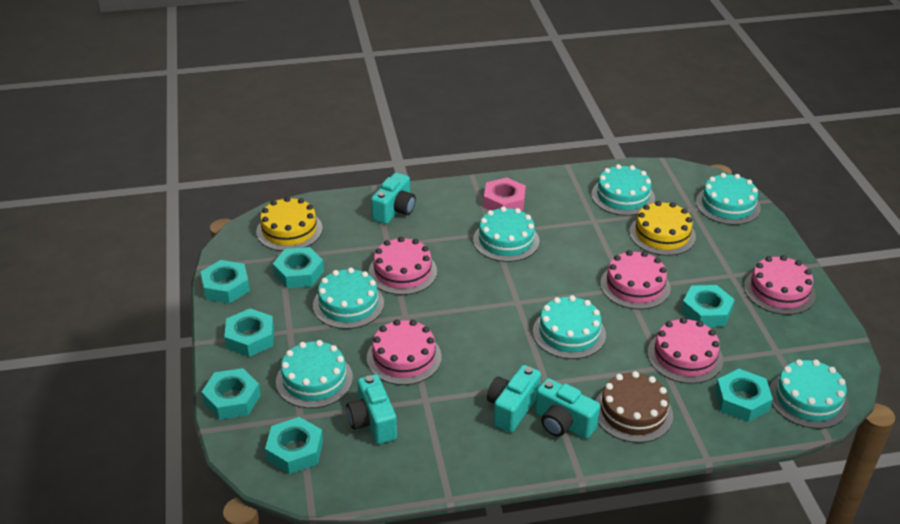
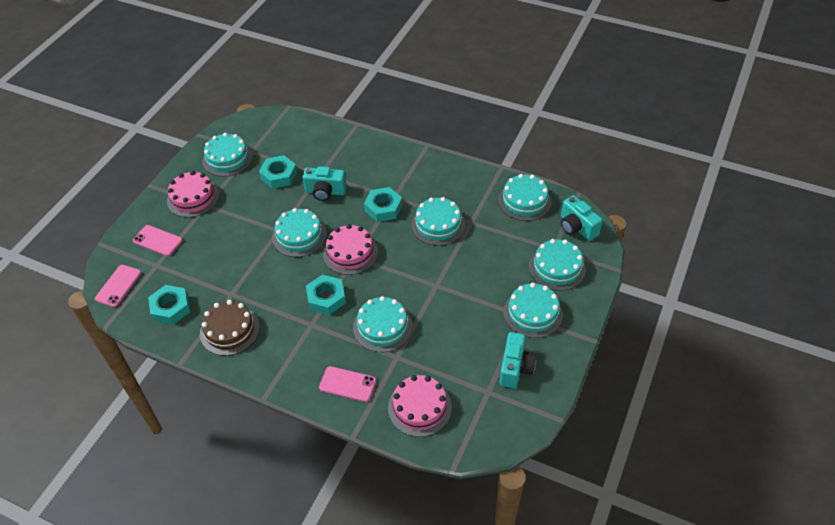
pink cake: [367,319,442,385] [368,237,437,295] [600,250,671,310] [648,318,723,384] [744,255,816,315] = 5 -> [167,171,219,217] [323,224,378,275] [388,375,452,437] = 3
pink nut: [483,177,526,211] = 1 -> none = 0
pink phone: none = 0 -> [95,265,141,307] [133,225,183,256] [319,366,376,402] = 3
turquoise camera: [346,374,397,444] [371,172,416,224] [487,365,541,433] [535,378,600,439] = 4 -> [302,166,347,201] [500,332,536,388] [561,195,603,241] = 3
turquoise nut: [201,260,250,303] [201,368,261,420] [224,308,274,357] [265,417,323,474] [273,247,324,288] [681,285,735,327] [715,369,773,422] = 7 -> [148,285,190,325] [259,155,297,189] [306,275,346,315] [364,187,402,222] = 4
yellow cake: [256,197,323,251] [629,201,696,256] = 2 -> none = 0

